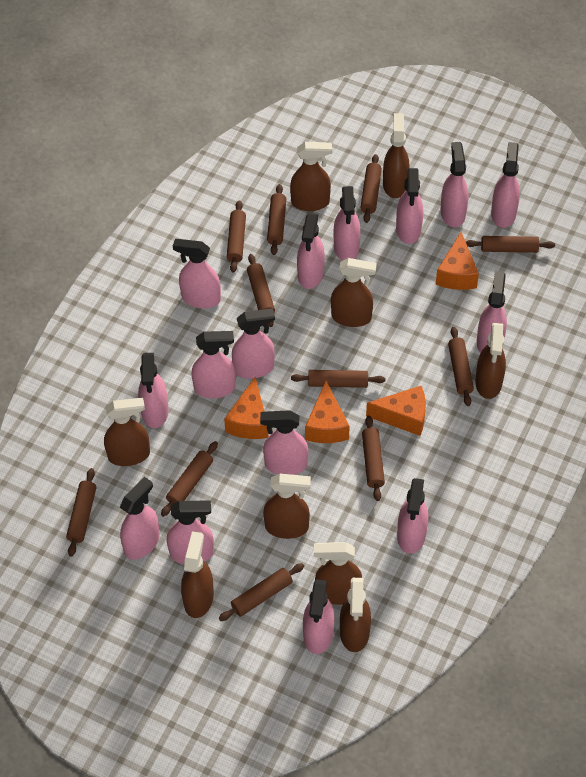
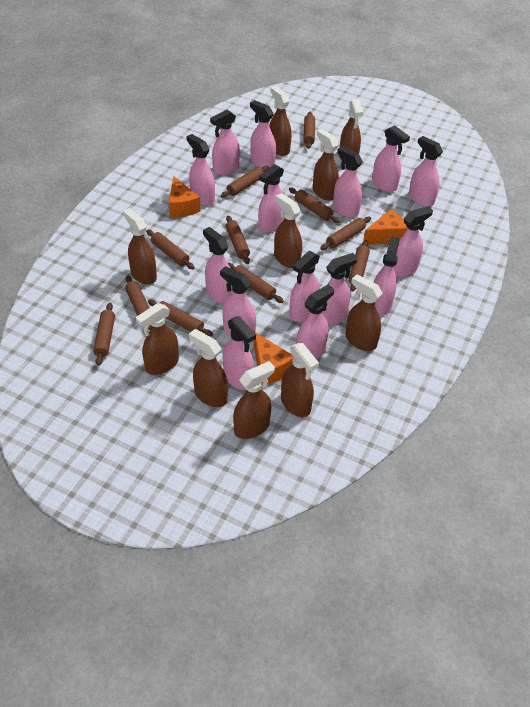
brown spray bottle: [104,398,150,466] [181,531,214,618] [263,473,311,539] [290,142,332,211] [314,542,362,605] [331,258,377,327] [340,578,371,652] [383,113,410,198] [475,323,506,399] = 9 -> [123,208,157,285] [136,303,179,375] [189,329,228,407] [233,361,275,439] [269,86,291,156] [274,193,302,268] [281,343,319,417] [313,129,339,201] [339,99,363,164] [345,274,383,351] = 10
orange cheese: [224,377,268,439] [305,381,350,443] [366,386,426,436] [436,232,479,290] = 4 -> [169,177,201,218] [254,332,293,385] [363,209,407,245] = 3

